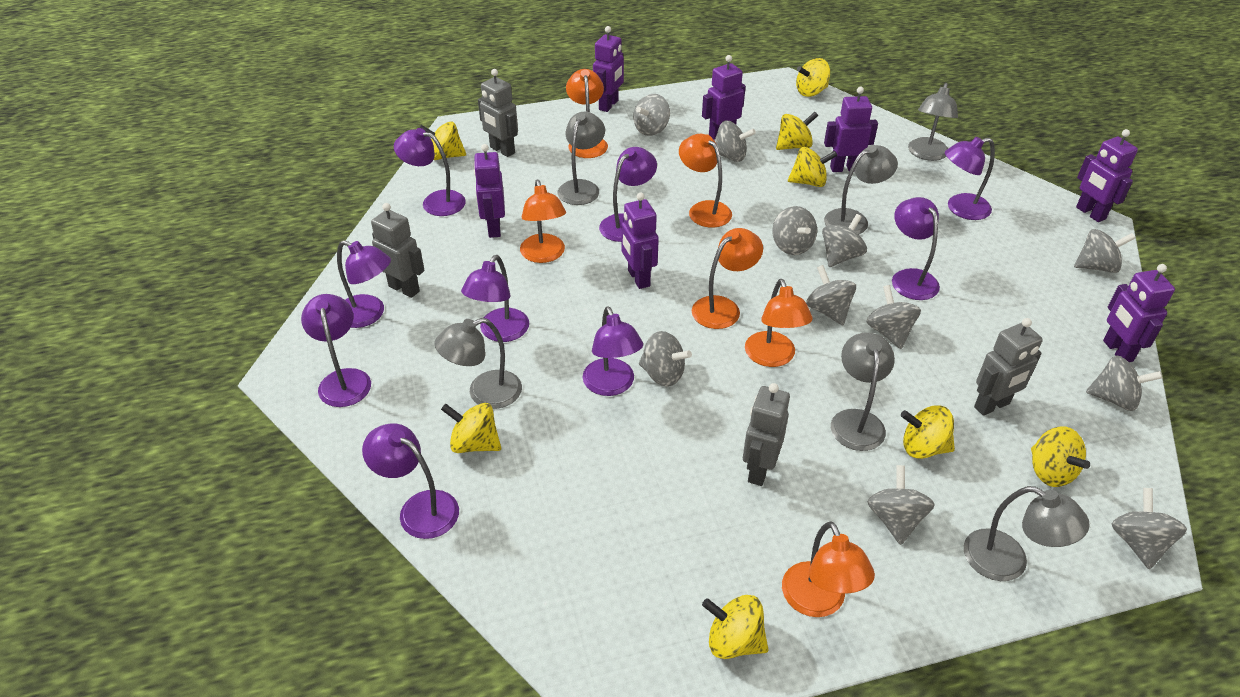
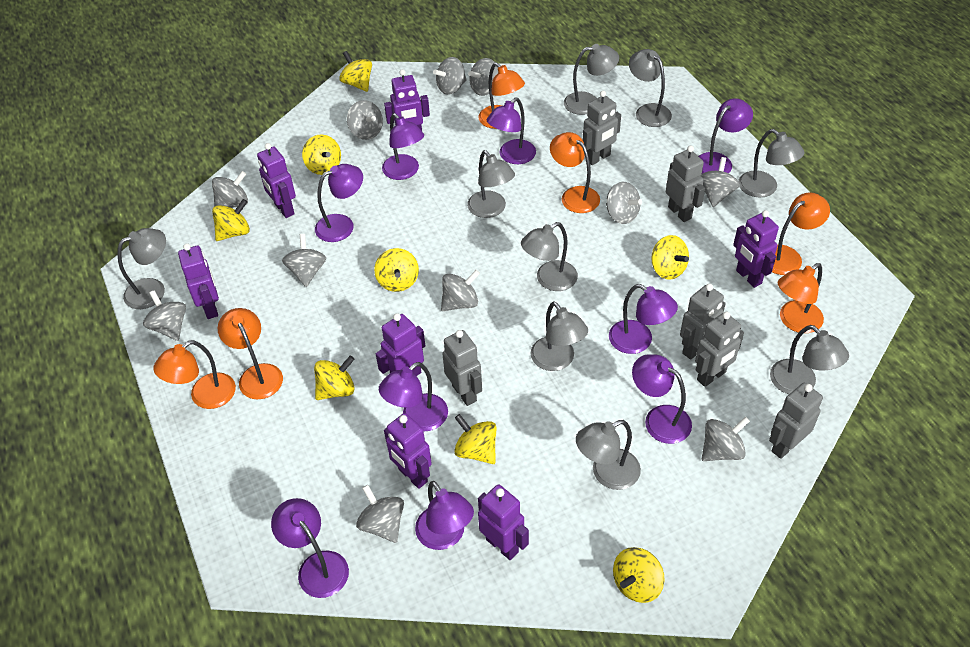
grey lamp: [435,318,522,409] [558,112,605,205] [824,145,898,234] [831,333,895,451] [908,83,958,161] [964,486,1090,581] = 6 -> [117,228,166,309] [467,150,515,218] [521,222,578,291] [530,301,588,371] [564,44,619,115] [576,420,641,490] [629,49,672,127] [738,129,805,198] [770,325,849,394] = 9
grey robot: [371,203,425,298] [478,69,518,157] [743,383,790,486] [974,318,1043,416] = 4 -> [442,330,482,406] [583,91,621,165] [666,146,705,222] [680,284,726,360] [695,312,744,387] [769,383,823,459] = 6

